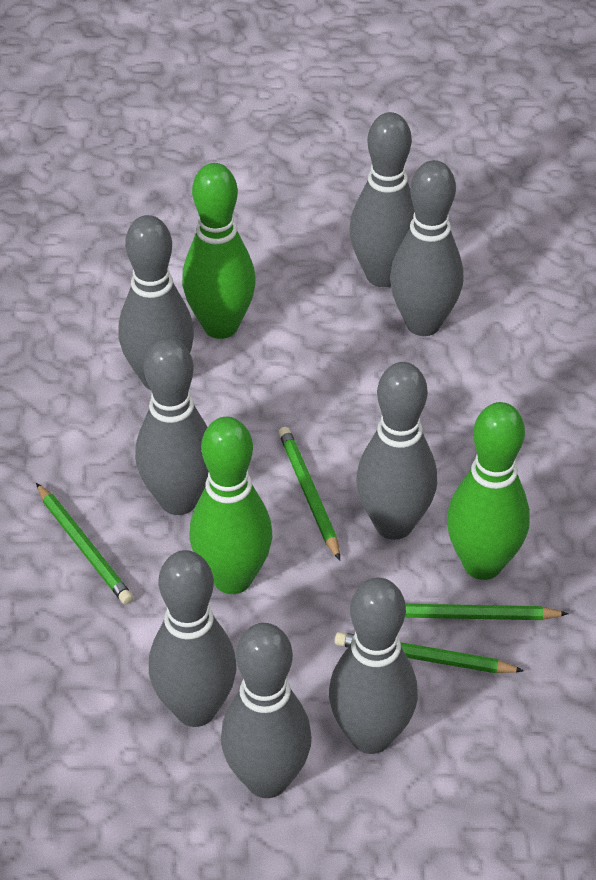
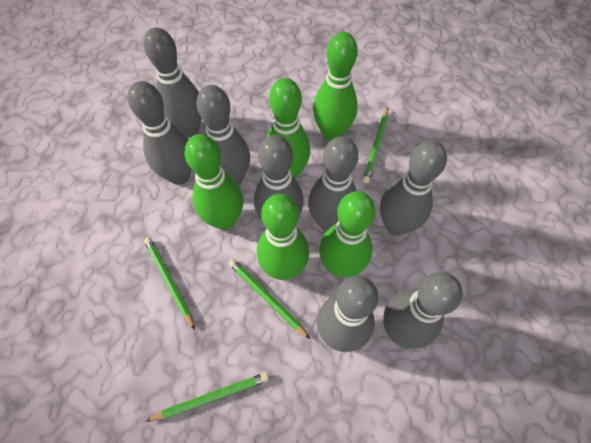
green bowling pin: [182,163,256,339] [190,417,272,594] [447,402,530,580] = 3 -> [184,134,243,230] [257,194,309,280] [266,78,310,179] [313,32,358,141] [319,191,376,278] = 5

